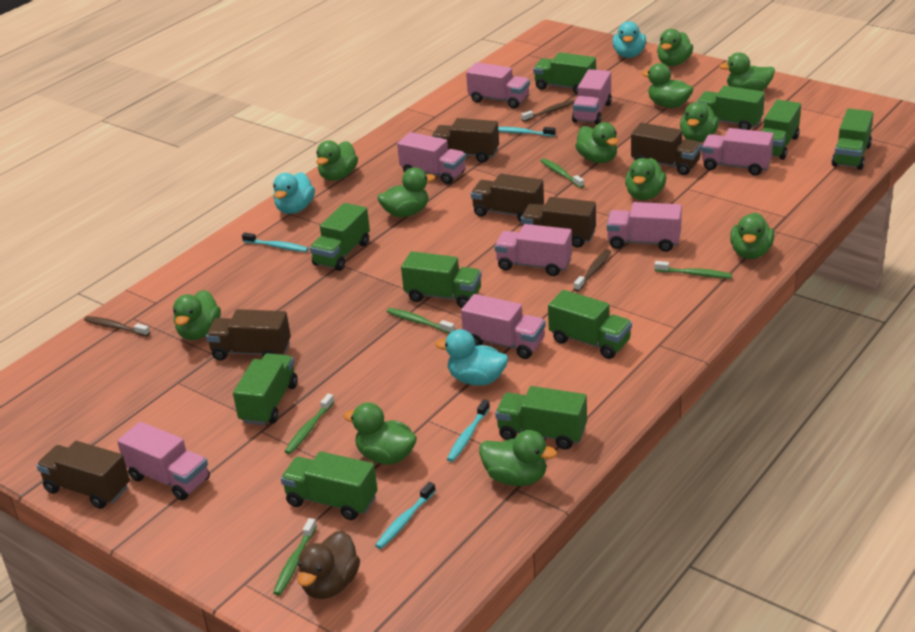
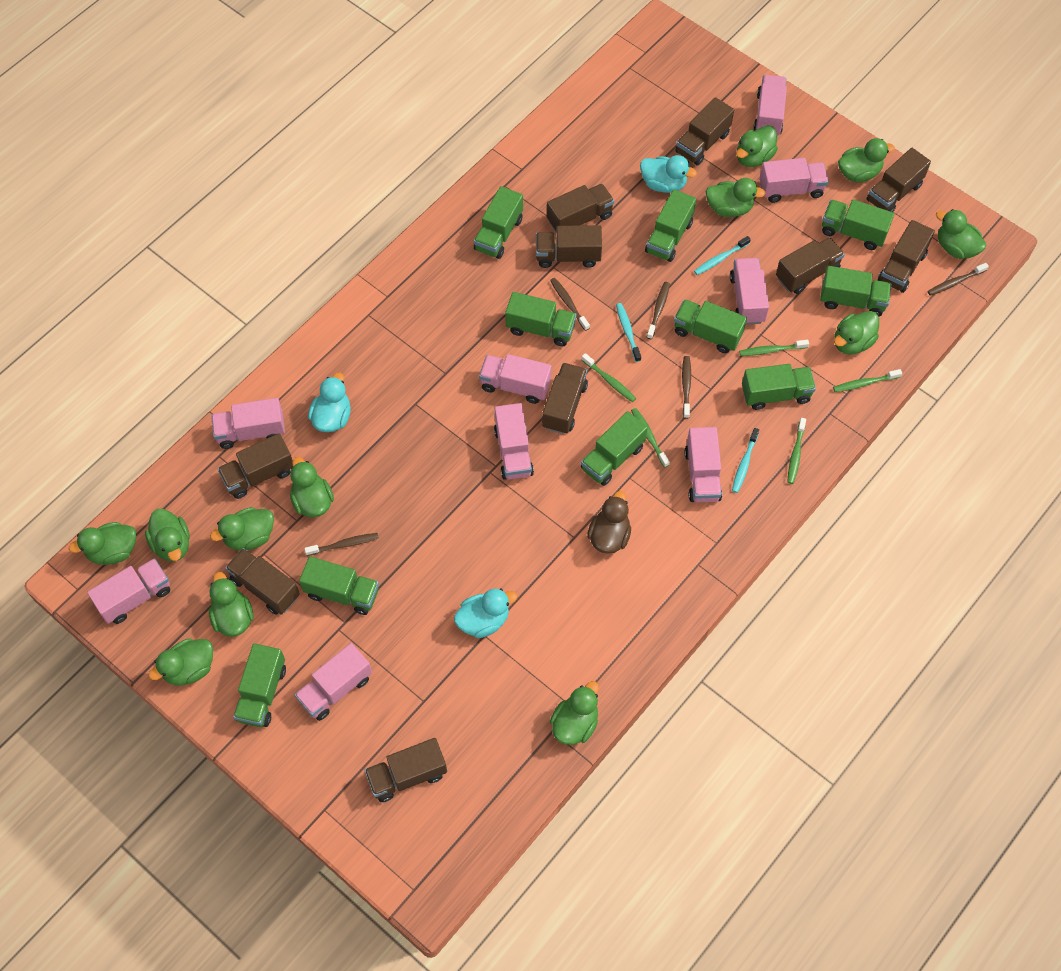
brown toothbrush: [84,316,150,336] [521,100,575,122] [574,249,611,292] = 3 -> [304,533,379,556] [550,278,590,331] [647,282,670,339] [682,356,691,419] [928,263,989,296] = 5
brown truck: [36,441,130,509] [206,309,291,361] [432,118,499,163] [471,174,544,222] [521,197,596,248] [631,123,702,175] = 6 -> [217,433,293,499] [225,548,300,615] [364,738,447,802] [536,225,602,268] [542,363,588,434] [547,184,614,232] [675,97,734,165] [776,237,845,294] [867,148,931,212] [878,220,935,293] = 10
pink truck: [117,422,210,500] [397,132,466,184] [461,294,546,359] [466,62,530,108] [495,224,572,276] [572,69,612,125] [607,202,682,252] [702,128,774,176] = 8 -> [87,558,170,624] [211,398,285,449] [295,643,372,721] [479,354,552,404] [494,403,534,480] [685,427,722,503] [730,258,769,325] [753,75,787,135] [760,158,829,203] = 9
turquoise toothbrush: [242,232,308,252] [375,482,436,549] [447,399,490,462] [498,127,556,137] = 4 -> [616,303,641,362] [694,236,751,275] [732,428,759,493] = 3

